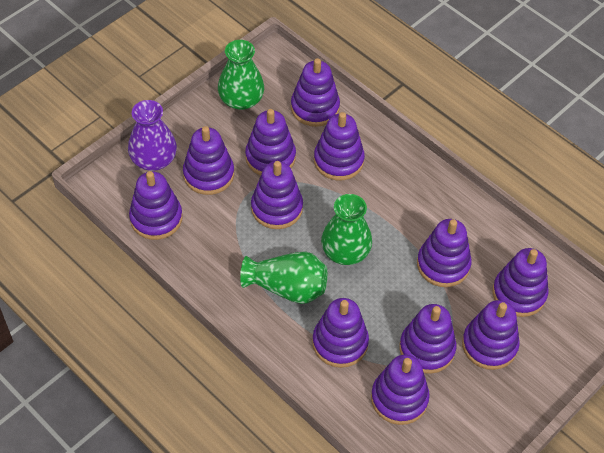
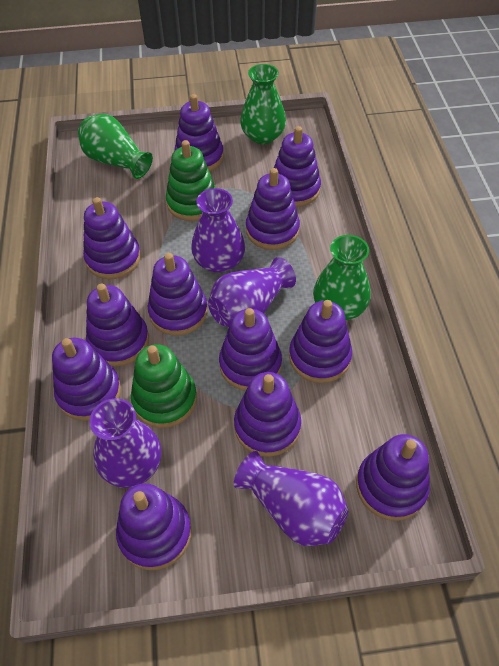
green stacking toy: none = 0 -> [131,344,197,428] [166,140,216,221] = 2
purple vase: [128,100,177,171] = 1 -> [89,398,161,488] [191,188,245,273] [208,257,296,327] [234,451,349,546] = 4

